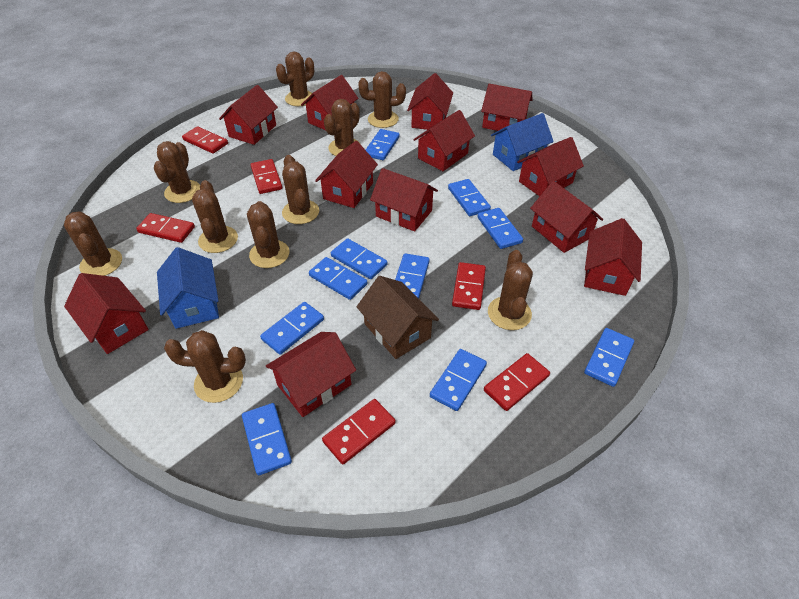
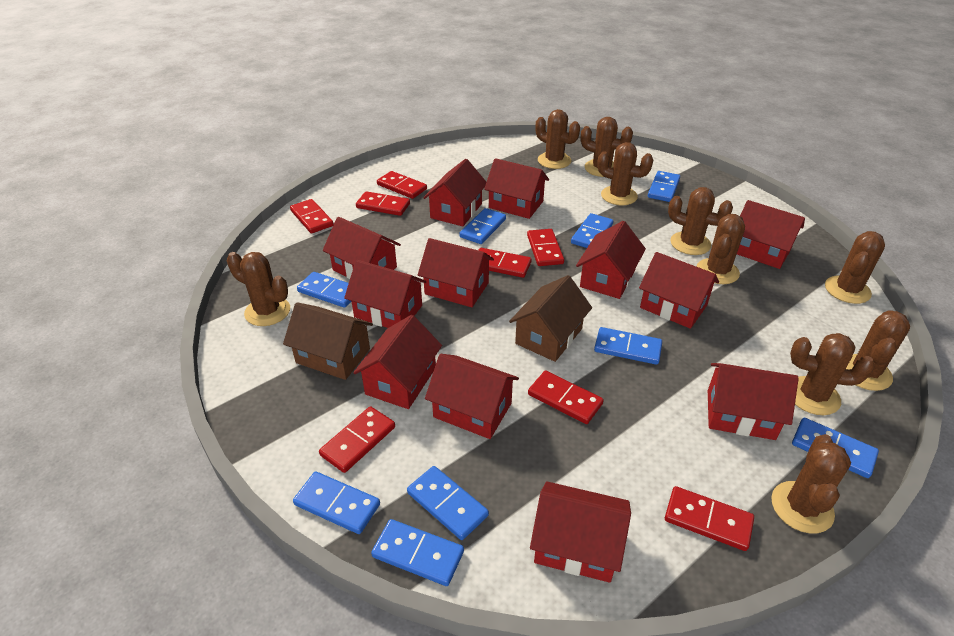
blue domino: [242,403,292,475] [260,302,324,355] [309,257,367,300] [331,238,387,279] [366,129,400,160] [395,253,430,298] [430,349,487,411] [448,179,491,216] [478,208,523,249] [584,328,634,387] = 10 -> [293,472,380,534] [297,272,351,308] [371,519,464,586] [407,466,489,540] [459,208,506,244] [571,213,613,248] [594,327,662,365] [648,171,680,202] [792,418,879,478] = 9
blue house: [157,247,219,329] [491,113,554,171] = 2 -> none = 0
brown house: [356,276,439,359] = 1 -> [283,302,373,380] [509,275,592,362] = 2
red domino: [136,213,195,243] [182,126,228,154] [251,159,282,194] [322,399,396,464] [452,262,486,310] [484,353,550,411] = 6 -> [290,199,334,233] [319,406,395,473] [356,191,410,216] [377,171,427,199] [479,248,532,278] [527,229,564,266] [528,371,604,424] [665,486,754,551] = 8

